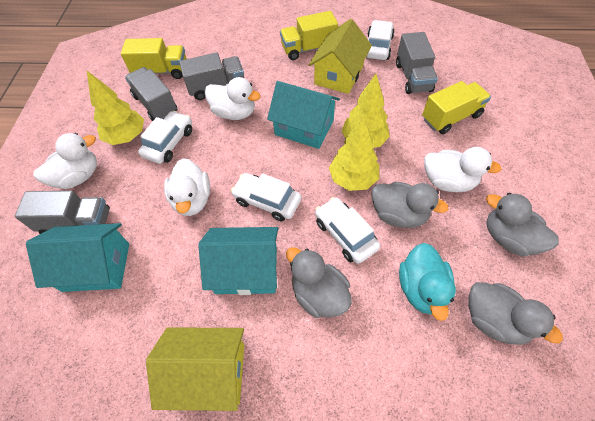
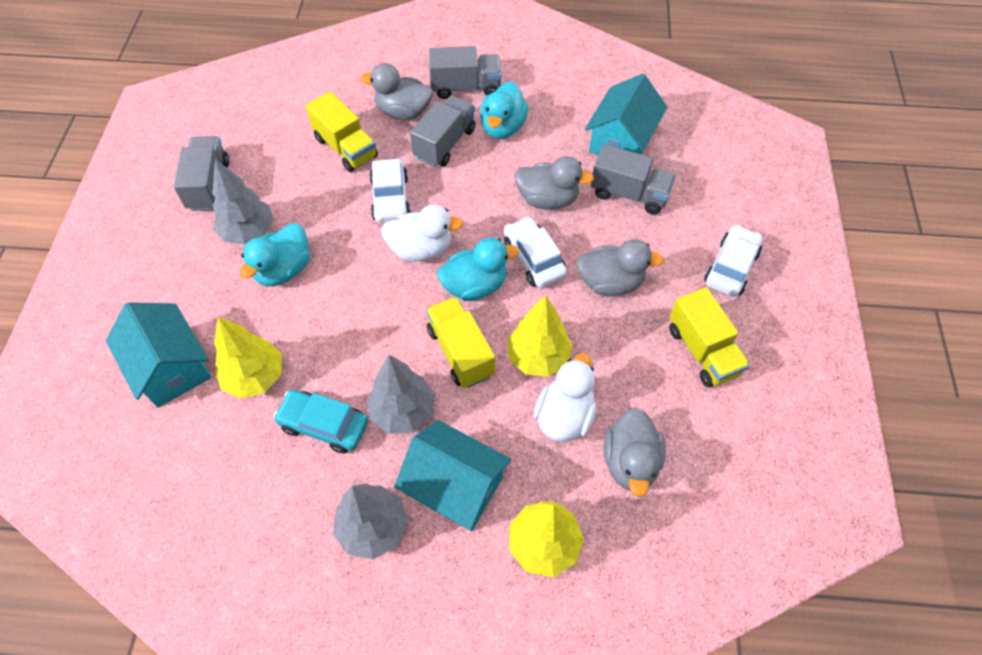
grey tree: none = 0 -> [212,159,274,245] [333,483,408,559] [367,355,435,434] = 3
turquoise car: none = 0 -> [273,390,368,454] = 1
turquoise duck: [399,243,456,321] = 1 -> [239,223,310,286] [437,238,519,301] [480,81,528,139] = 3
white car: [138,111,192,164] [231,173,301,221] [315,197,380,264] [366,20,395,60] = 4 -> [369,159,410,223] [504,217,567,288] [704,225,763,297] = 3
white duck: [33,133,97,189] [164,158,210,216] [205,77,261,120] [424,147,501,192] = 4 -> [381,205,463,261] [534,353,597,442] = 2
yellow house: [146,327,244,411] [309,19,372,94] = 2 -> none = 0

